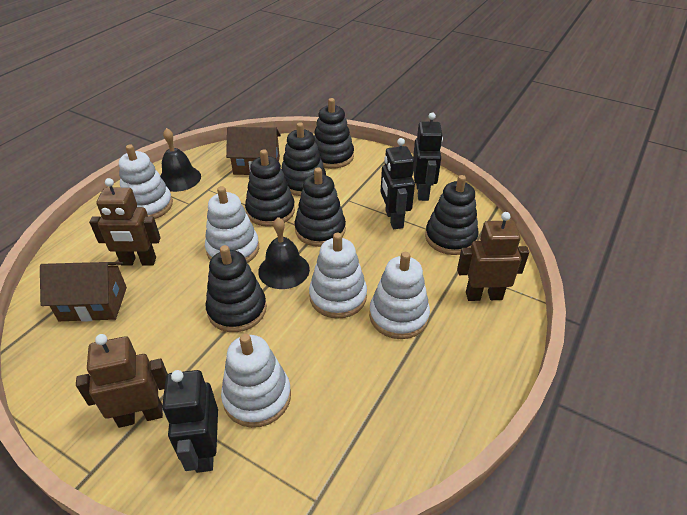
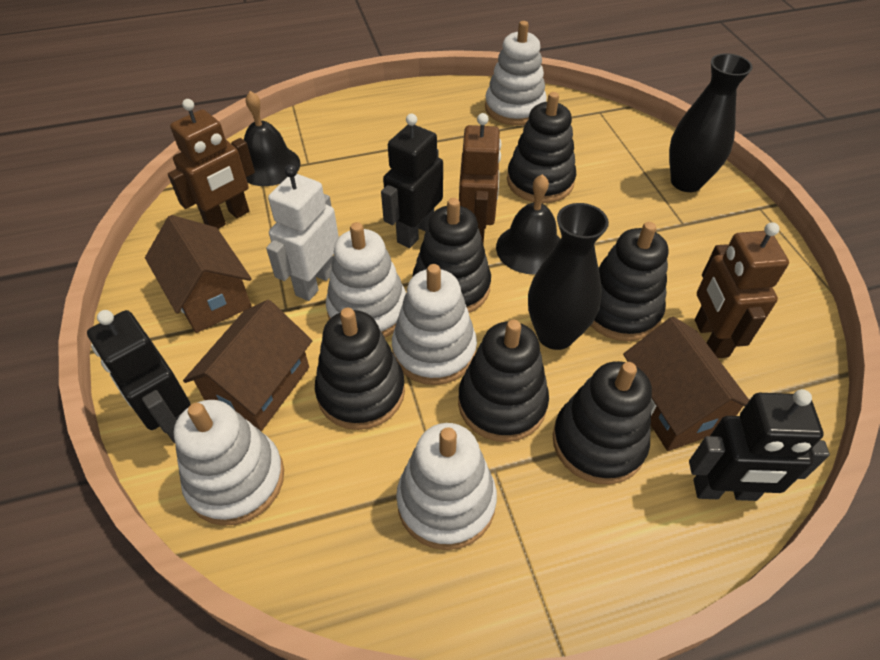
black vase: none = 0 -> [528,203,609,350] [669,53,753,192] = 2
brown house: [40,262,127,322] [226,127,281,175] = 2 -> [145,215,252,333] [183,300,312,431] [623,317,749,451] = 3
white robot: none = 0 -> [266,164,339,301] = 1

